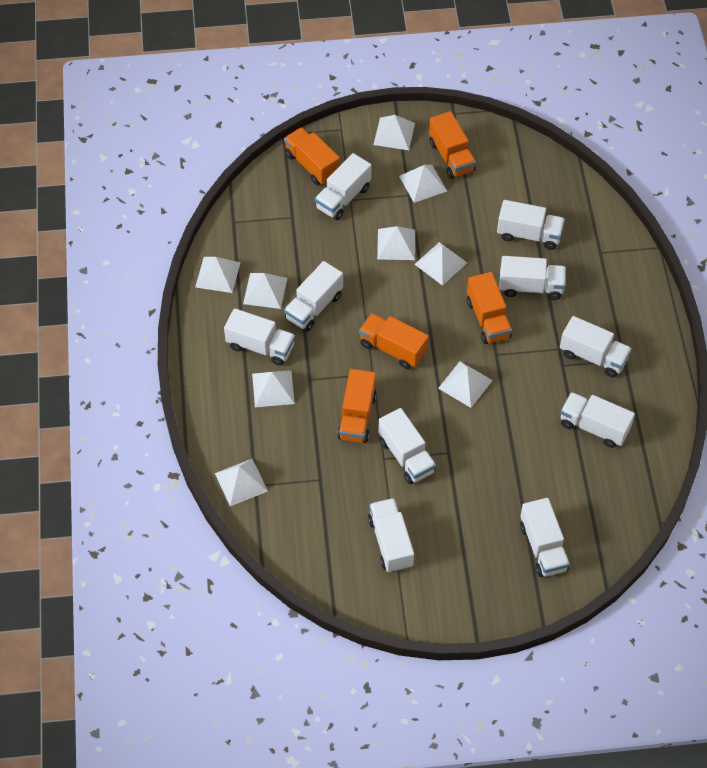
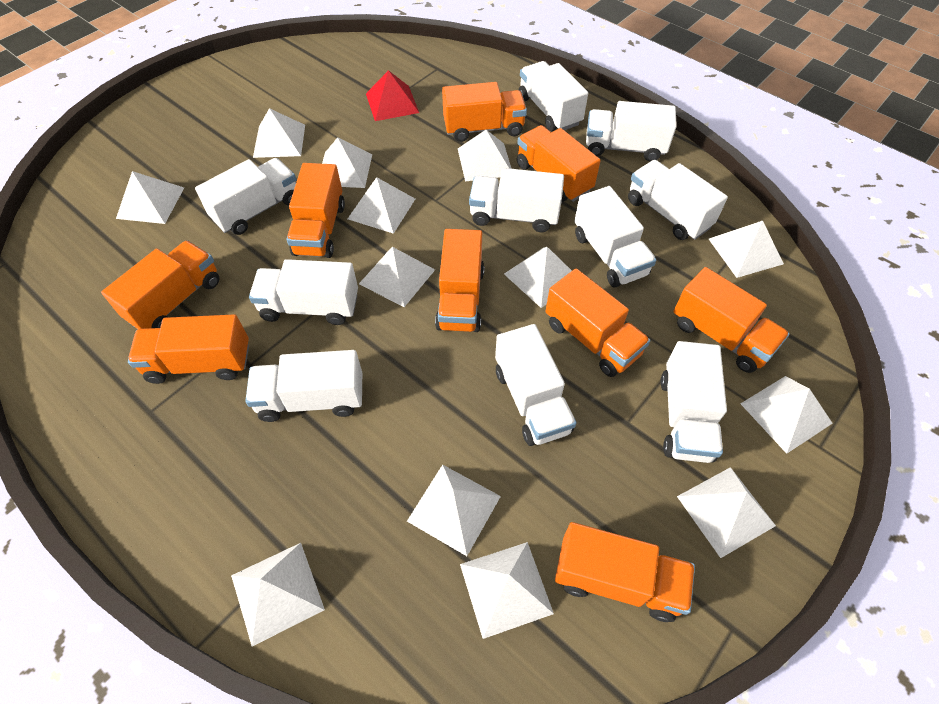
orange truck: [284,127,340,185] [337,369,377,443] [359,313,429,369] [429,111,476,179] [467,272,512,344] = 5 -> [101,240,220,329] [128,314,249,384] [287,163,345,258] [435,229,485,332] [442,82,527,142] [517,125,601,202] [546,268,650,377] [555,522,695,622] [673,267,790,373] = 9
red pyramid: none = 0 -> [366,70,419,121] = 1
white pyramid: [195,257,241,293] [215,459,268,506] [243,273,287,309] [252,370,295,407] [373,115,415,150] [377,226,415,260] [399,165,447,203] [414,242,467,286] [438,361,493,408] = 9 -> [116,171,184,224] [231,543,325,647] [253,108,305,158] [322,137,372,188] [348,177,415,234] [359,247,435,307] [407,465,501,556] [458,130,512,181] [460,542,554,639] [504,247,572,308] [677,467,776,558] [709,221,784,278] [740,376,833,454] = 13

